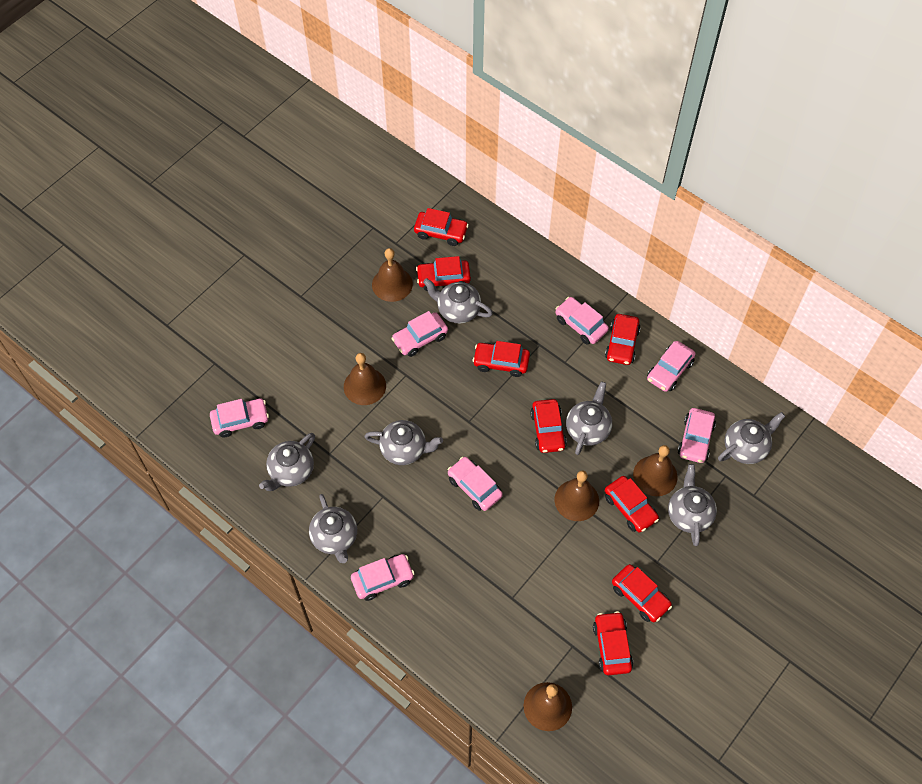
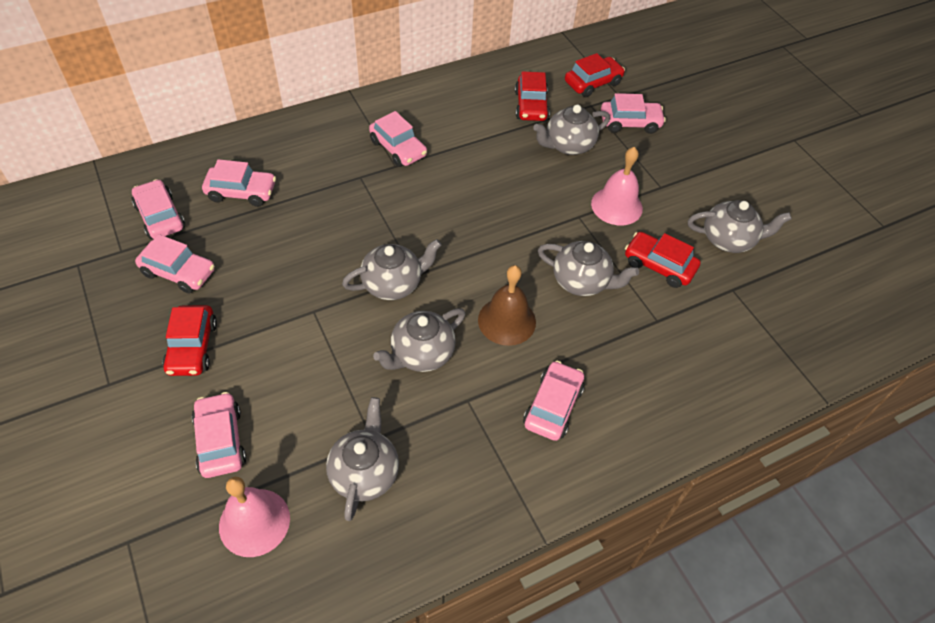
brown bell: [344,353,386,405] [372,248,413,302] [523,682,572,731] [554,470,599,521] [633,445,678,496] = 5 -> [478,265,536,346] = 1
grey teapot: [259,433,315,491] [309,494,357,563] [364,420,443,465] [423,278,493,323] [566,381,612,455] [668,464,717,546] [718,412,785,464] = 7 -> [326,397,399,521] [342,239,442,300] [373,308,465,372] [533,105,610,155] [538,241,639,296] [688,200,792,253] = 6
pink bell: none = 0 -> [219,477,290,557] [591,147,643,225] = 2
red car: [414,208,469,246] [416,256,471,291] [472,341,530,377] [530,399,567,453] [593,611,633,675] [605,314,641,365] [605,476,659,533] [612,564,672,622] = 8 -> [163,305,217,376] [515,71,550,121] [565,53,625,97] [625,232,701,288] = 4

